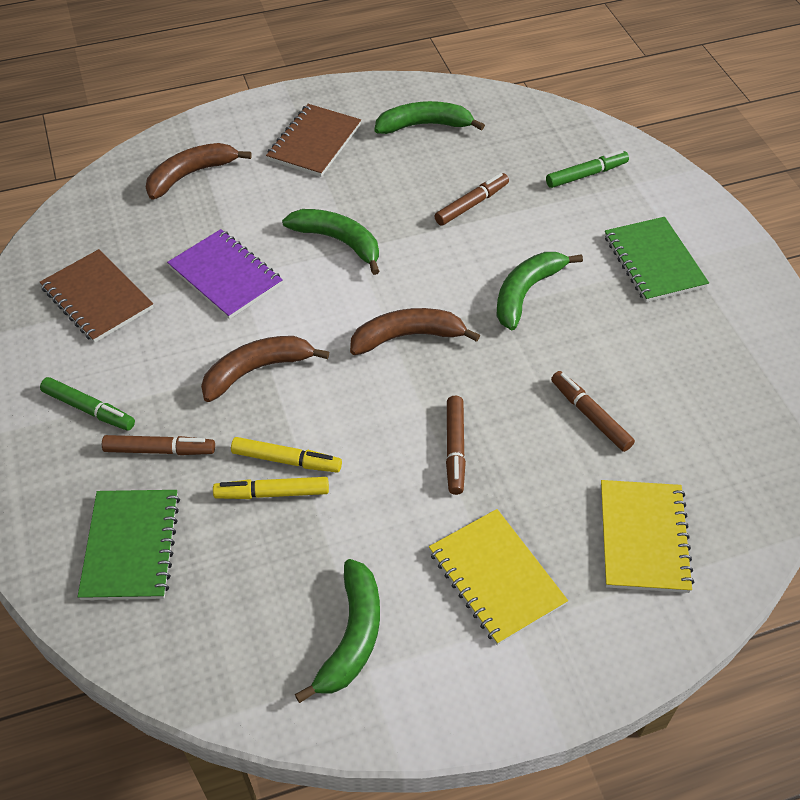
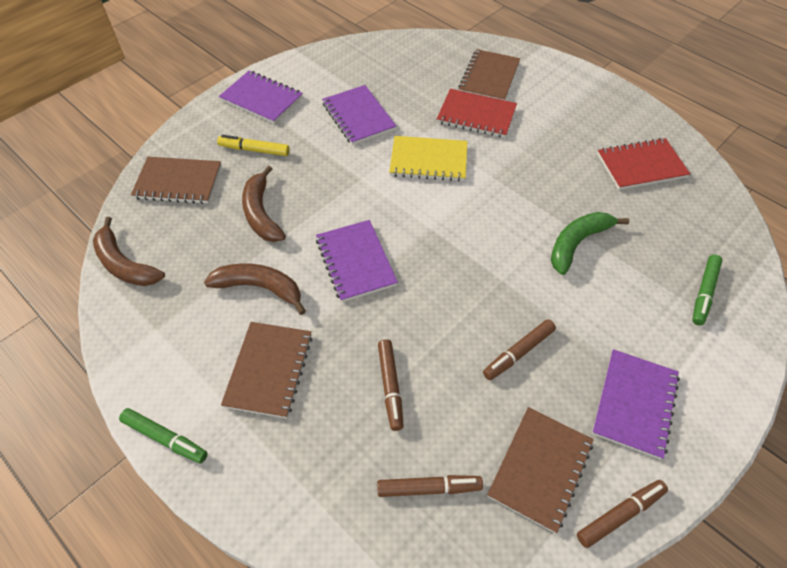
brown notebook: [40,249,153,343] [266,104,361,177] = 2 -> [131,157,221,204] [221,322,312,418] [458,49,520,100] [487,407,594,533] = 4
green banana: [282,209,380,275] [295,559,380,703] [375,101,485,134] [497,252,583,330] = 4 -> [551,212,629,275] = 1
green notebook: [78,490,180,600] [605,217,709,302] = 2 -> none = 0
purple notebook: [167,229,283,319] = 1 -> [219,71,303,124] [316,220,398,302] [322,85,396,145] [592,349,680,460] = 4
red notebook: none = 0 -> [437,89,517,138] [597,138,690,190] = 2
yellow marker: [213,477,329,499] [231,437,342,472] = 2 -> [217,135,290,156] = 1
yellow notebook: [429,509,568,645] [601,480,694,593] = 2 -> [389,136,468,182] = 1

